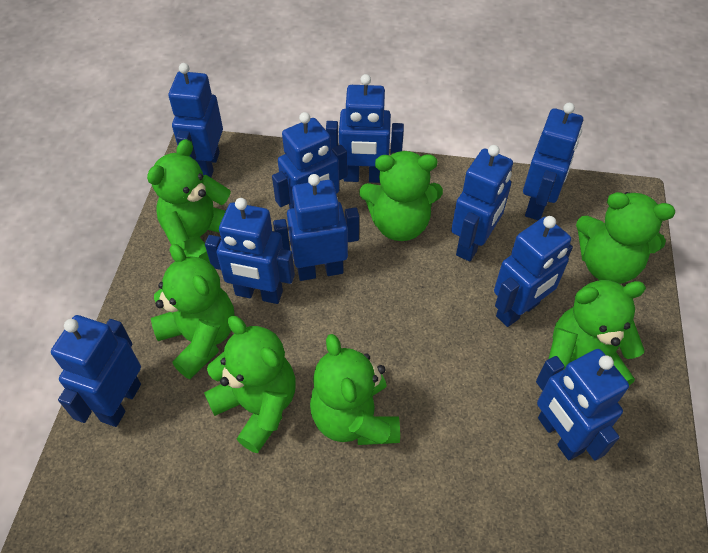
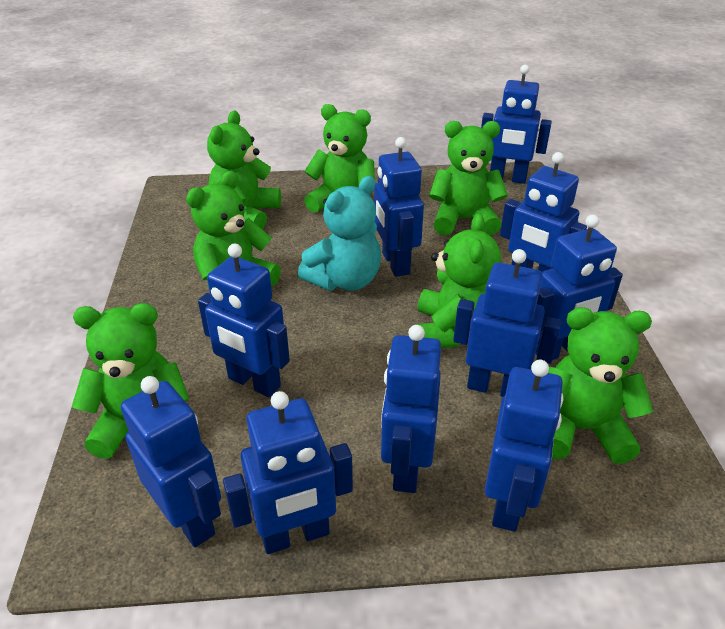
turquoise teddy bear: none = 0 -> [298,176,381,291] = 1

